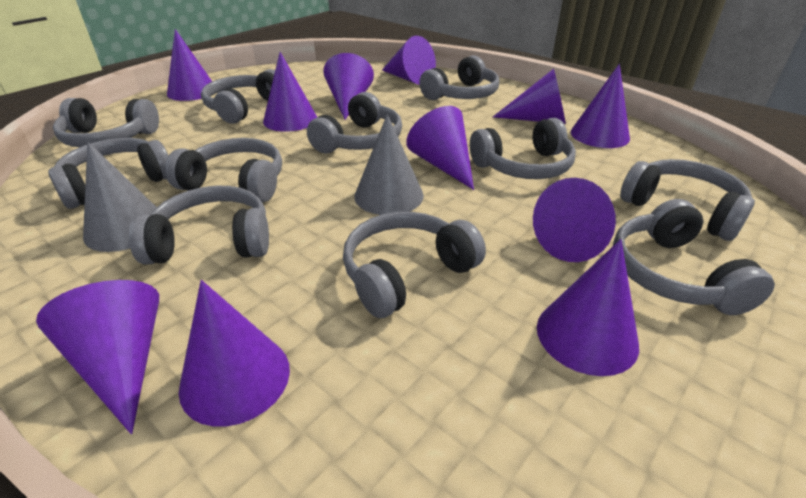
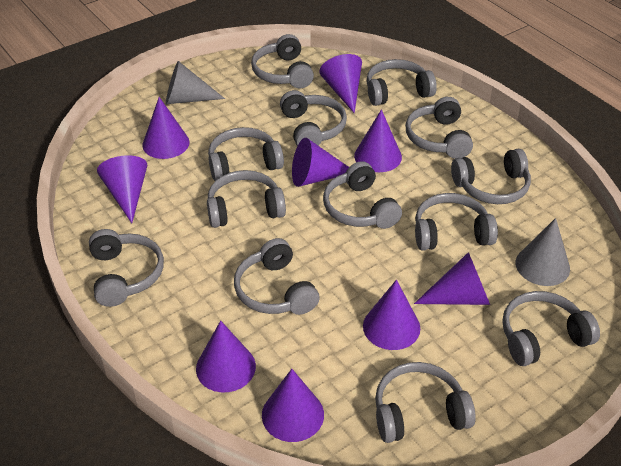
grey headphones: [48,138,169,209] [53,98,159,147] [129,186,269,265] [165,138,282,203] [201,69,275,124] [307,92,402,153] [343,212,486,318] [419,55,499,100] [470,118,576,179] [613,199,775,315] [620,159,755,241] = 11 -> [89,229,164,307] [207,170,286,228] [208,127,284,181] [234,238,320,315] [251,34,314,88] [280,90,347,146] [323,161,402,229] [366,59,437,106] [375,362,476,443] [406,97,473,159] [415,193,498,251] [451,149,531,204] [502,291,600,366] = 13
purple cone: [36,280,159,434] [167,29,212,101] [179,280,290,427] [263,52,317,132] [323,53,374,119] [382,36,436,85] [406,106,474,190] [493,69,566,124] [533,178,616,262] [537,239,639,376] [571,64,630,148] = 11 -> [97,155,148,223] [143,97,189,159] [196,320,256,392] [262,369,324,442] [292,138,349,187] [319,54,362,113] [354,109,402,172] [363,280,420,350] [414,252,490,305] = 9

